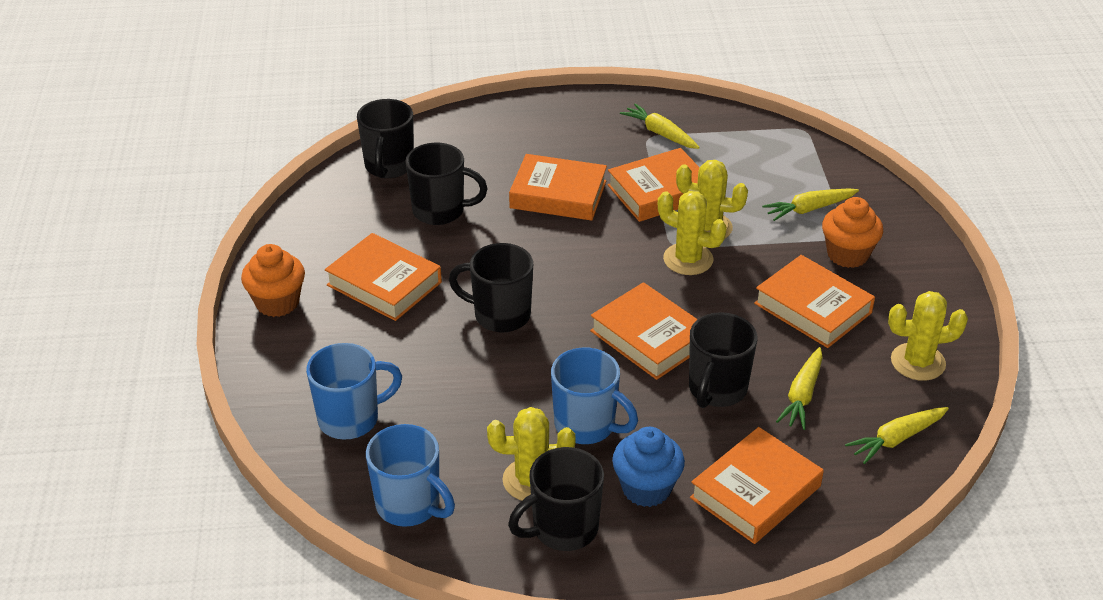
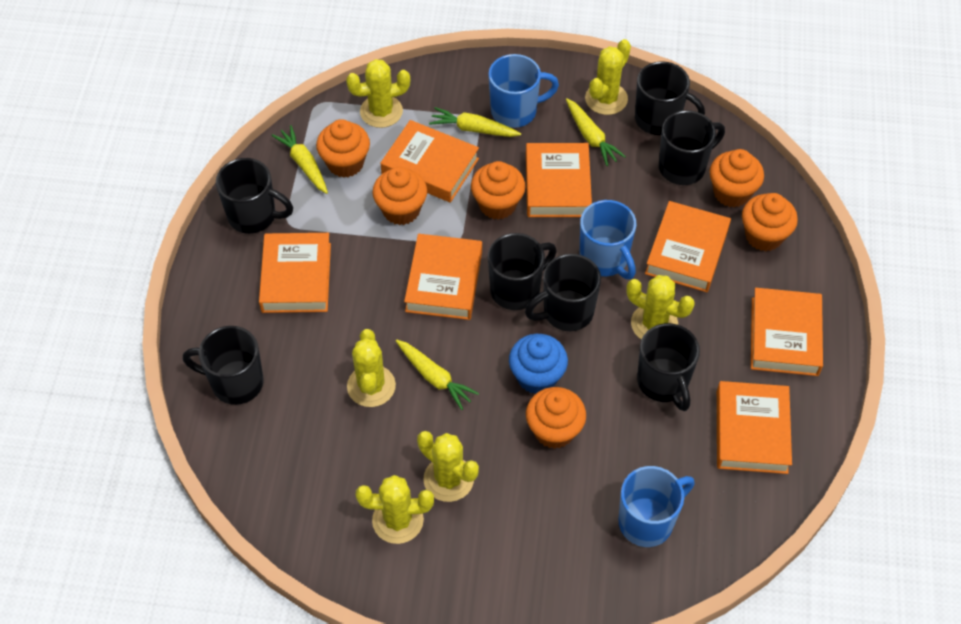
black mug: [357,99,414,178] [405,143,488,225] [449,243,533,332] [508,447,604,551] [689,312,757,408] = 5 -> [183,326,264,405] [216,158,293,234] [488,233,556,310] [525,254,601,331] [635,61,705,135] [637,323,700,411] [659,110,725,185] = 7
orange book: [325,233,442,321] [509,154,607,221] [590,282,698,380] [607,148,700,222] [690,427,824,544] [754,255,875,348] = 6 -> [259,233,331,313] [381,120,479,203] [404,234,482,320] [526,143,592,217] [645,201,731,292] [717,381,792,474] [751,288,823,376] = 7
orange cupcake: [241,244,305,317] [822,197,883,268] = 2 -> [316,119,370,178] [372,167,427,225] [471,161,526,220] [526,387,586,449] [710,149,764,207] [742,193,798,251] = 6
yellow cactus: [487,407,576,501] [658,191,727,275] [676,160,748,238] [888,291,968,381] = 4 -> [346,59,410,128] [347,329,396,407] [356,475,434,544] [417,431,479,502] [585,39,631,115] [626,275,695,339] = 6

